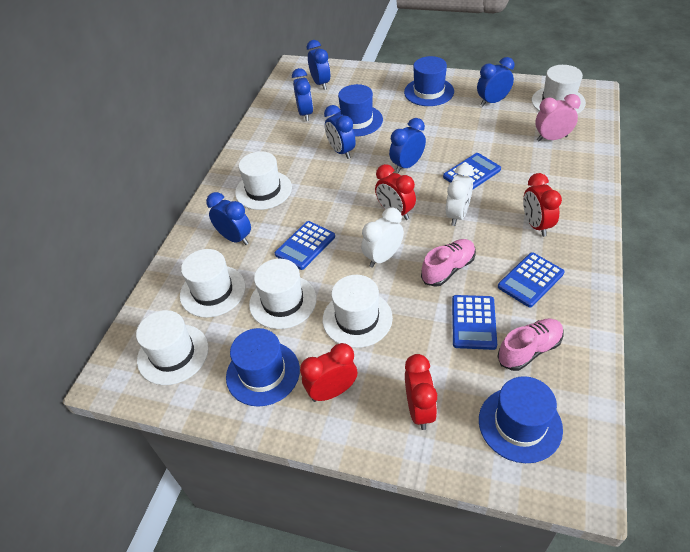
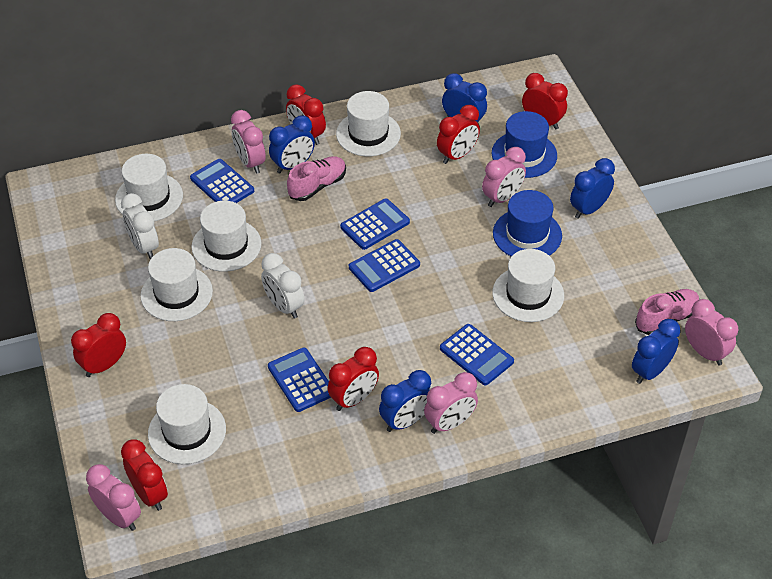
blue calculator: [275,221,335,270] [443,153,501,189] [452,295,497,350] [498,253,564,307] = 4 -> [190,159,254,203] [268,347,331,412] [340,198,410,250] [349,239,420,292] [440,324,514,385] = 5
blue clock: [206,192,251,245] [292,68,313,121] [307,40,331,90] [324,105,356,159] [389,118,426,173] [477,57,515,106] = 6 -> [269,115,315,174] [379,370,431,432] [442,73,487,127] [570,158,615,219] [632,319,681,384] = 5
blue hat: [226,328,300,407] [334,84,383,137] [404,56,454,106] [479,376,563,463] = 4 -> [492,111,557,178] [493,190,562,257] = 2
pink clock: [535,94,581,141] = 1 -> [86,464,141,531] [231,110,266,174] [424,372,478,434] [482,147,526,207] [685,299,738,365] = 5
red clock: [300,343,357,402] [375,164,416,220] [405,354,437,430] [523,173,562,237] = 4 -> [71,313,126,377] [121,439,168,511] [286,84,326,145] [328,347,379,411] [437,105,480,164] [522,73,568,130] = 6

